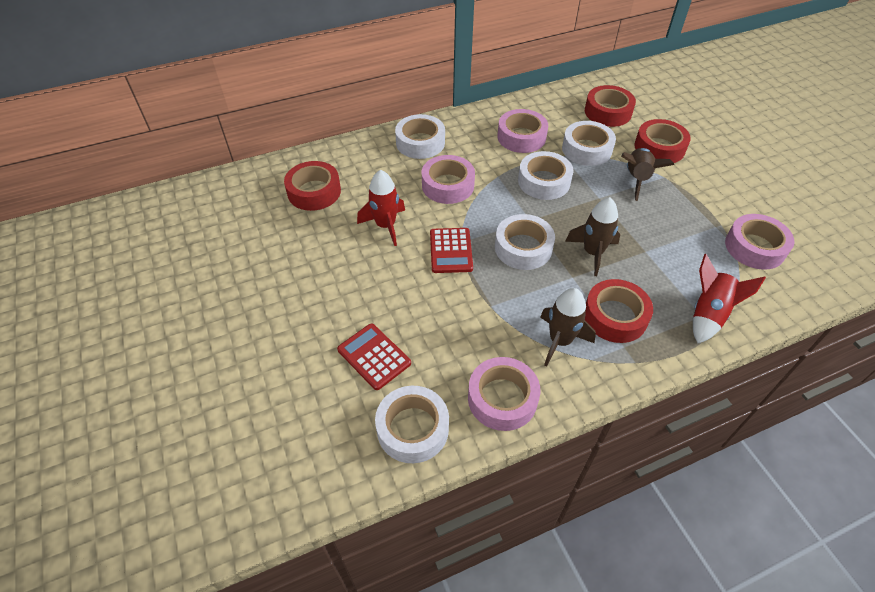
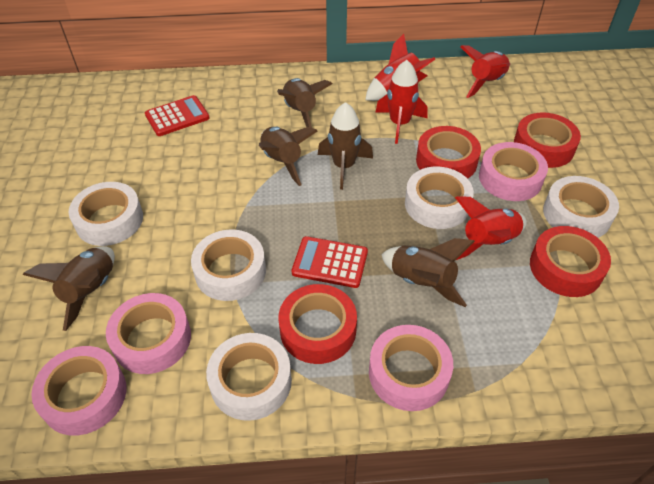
brown rocket: [540,288,596,366] [565,197,620,276] [621,148,674,201] = 3 -> [23,246,115,331] [259,127,318,186] [277,78,332,128] [318,102,373,190] [381,238,475,307] = 5
red rocket: [357,170,405,246] [693,254,766,343] = 2 -> [365,34,435,101] [376,60,427,144] [455,196,527,260] [460,45,510,98] = 4

